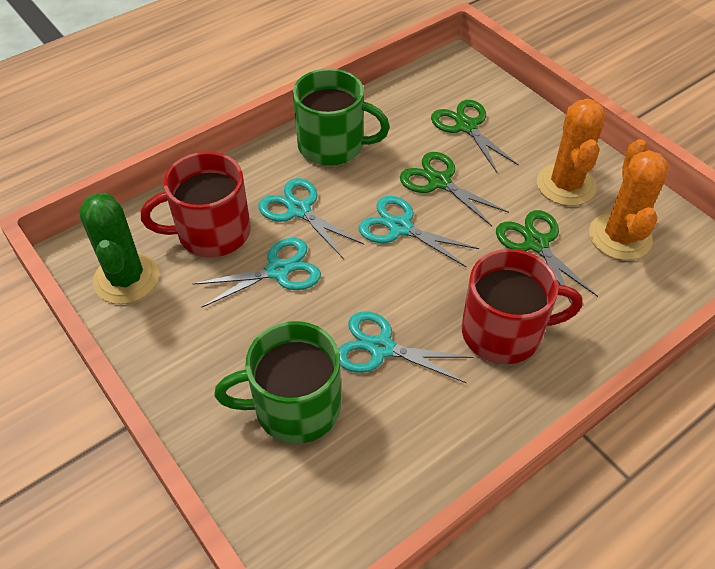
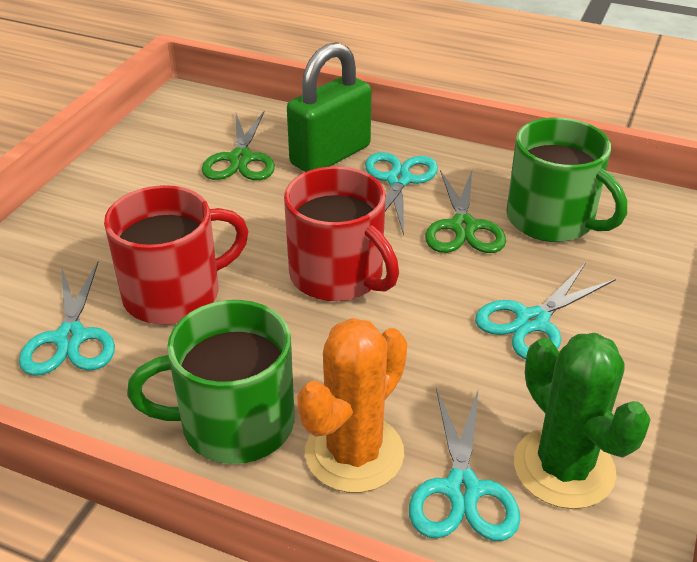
green padlock: none = 0 -> [287,42,372,172] = 1
green scissors: [400,152,509,226] [431,100,519,173] [496,210,598,304] = 3 -> [202,110,275,180] [425,170,506,253] = 2
orange cactus: [537,98,606,206] [589,139,669,260] = 2 -> [297,318,407,493] = 1

